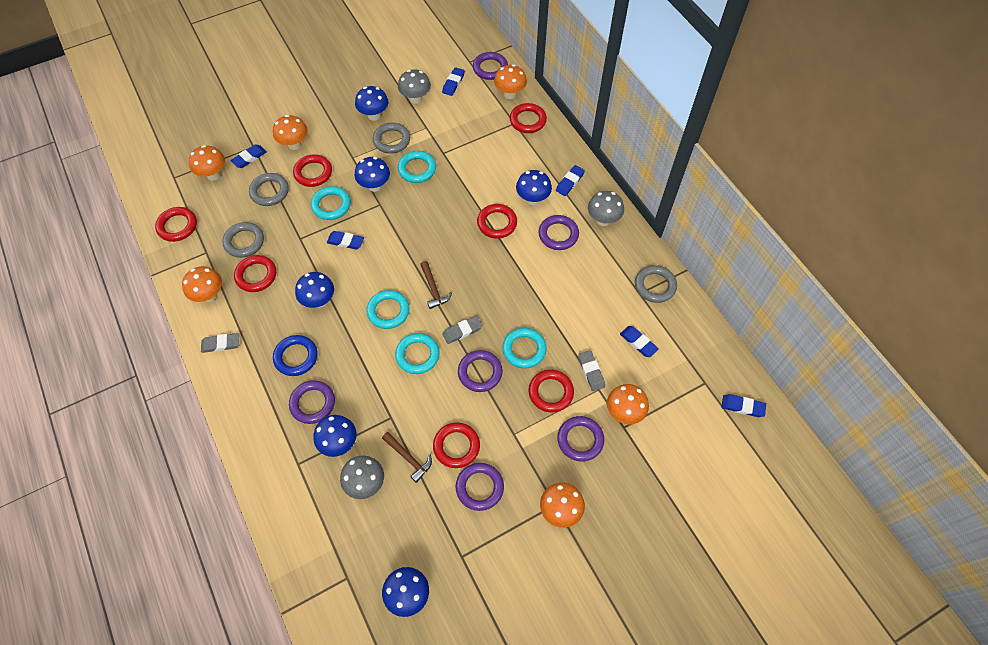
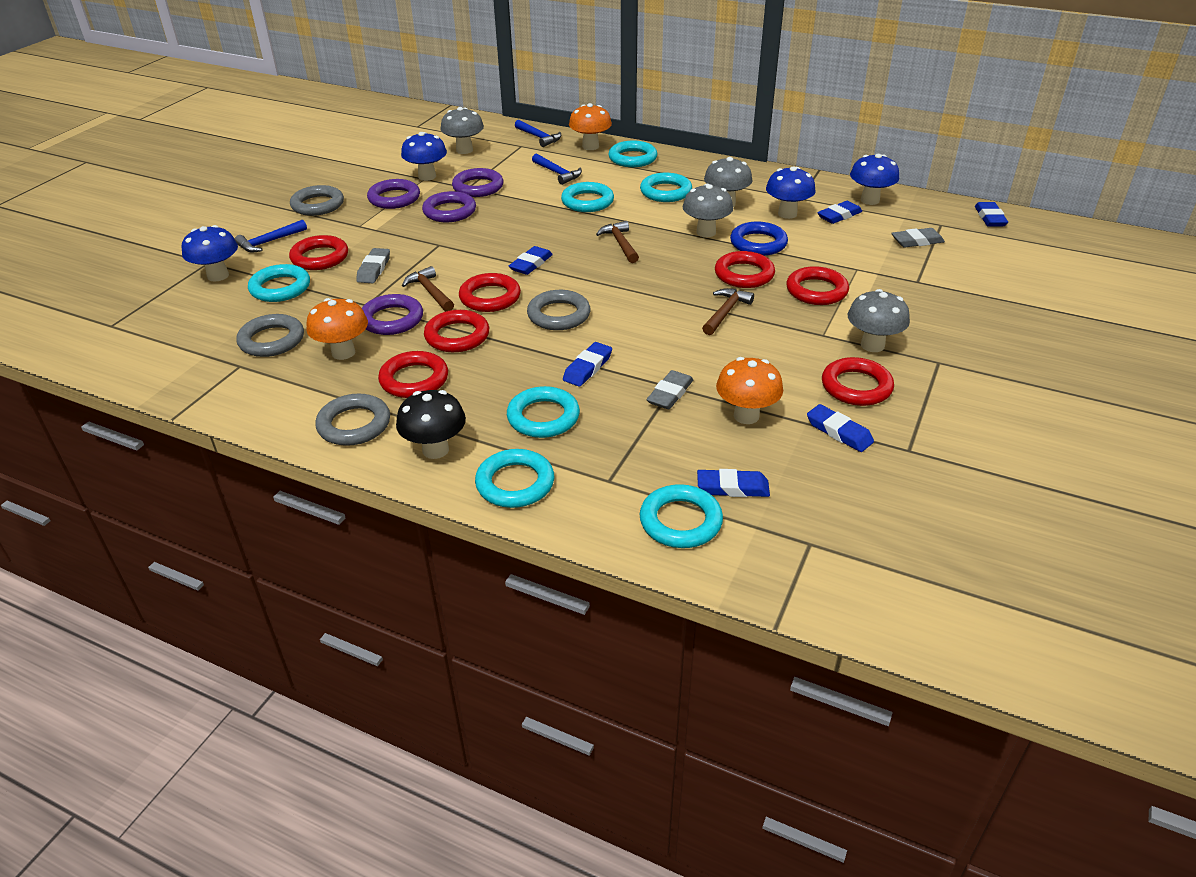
black mushroom: none = 0 -> [396,390,466,459] = 1
blue hammer: none = 0 -> [235,220,307,253] [515,120,561,147] [532,153,582,185] = 3
blue mushroom: [295,272,334,308] [314,415,356,457] [354,157,390,192] [355,86,389,121] [382,567,429,617] [516,170,552,205] = 6 -> [182,225,238,282] [401,132,447,181] [766,167,816,219] [850,154,899,205] = 4
brown hammer: [382,432,432,483] [420,261,452,309] = 2 -> [402,266,454,311] [596,221,639,263] [702,288,754,335] = 3
grey mushroom: [340,456,384,499] [398,69,431,104] [588,191,624,226] = 3 -> [441,107,484,154] [683,184,733,237] [704,157,752,207] [848,289,910,352] = 4
orange mushroom: [182,266,222,302] [189,145,225,181] [273,115,307,150] [494,64,527,99] [540,483,585,528] [607,384,649,425] = 6 -> [306,298,368,360] [569,103,612,150] [716,357,783,424] = 3
purple ring: [289,380,335,424] [456,463,504,511] [458,350,503,392] [473,52,508,80] [538,215,579,250] [557,416,604,462] = 6 -> [362,294,423,335] [367,179,420,209] [422,191,476,222] [452,168,504,197] = 4
turquoise ring: [311,186,351,220] [366,290,410,329] [395,333,440,374] [398,151,436,183] [502,328,547,368] = 5 -> [248,264,310,302] [475,449,554,508] [507,386,580,438] [561,182,614,212] [608,141,657,167] [640,173,692,202] [640,484,723,548] = 7

